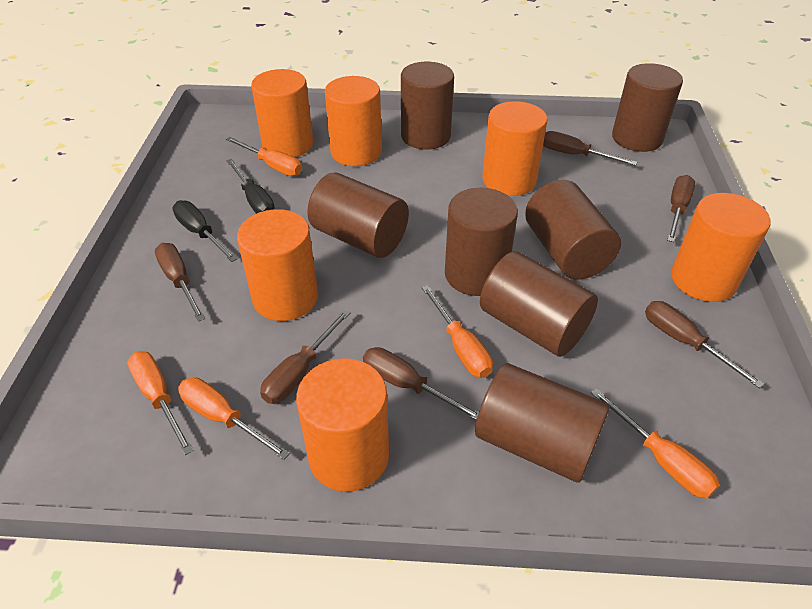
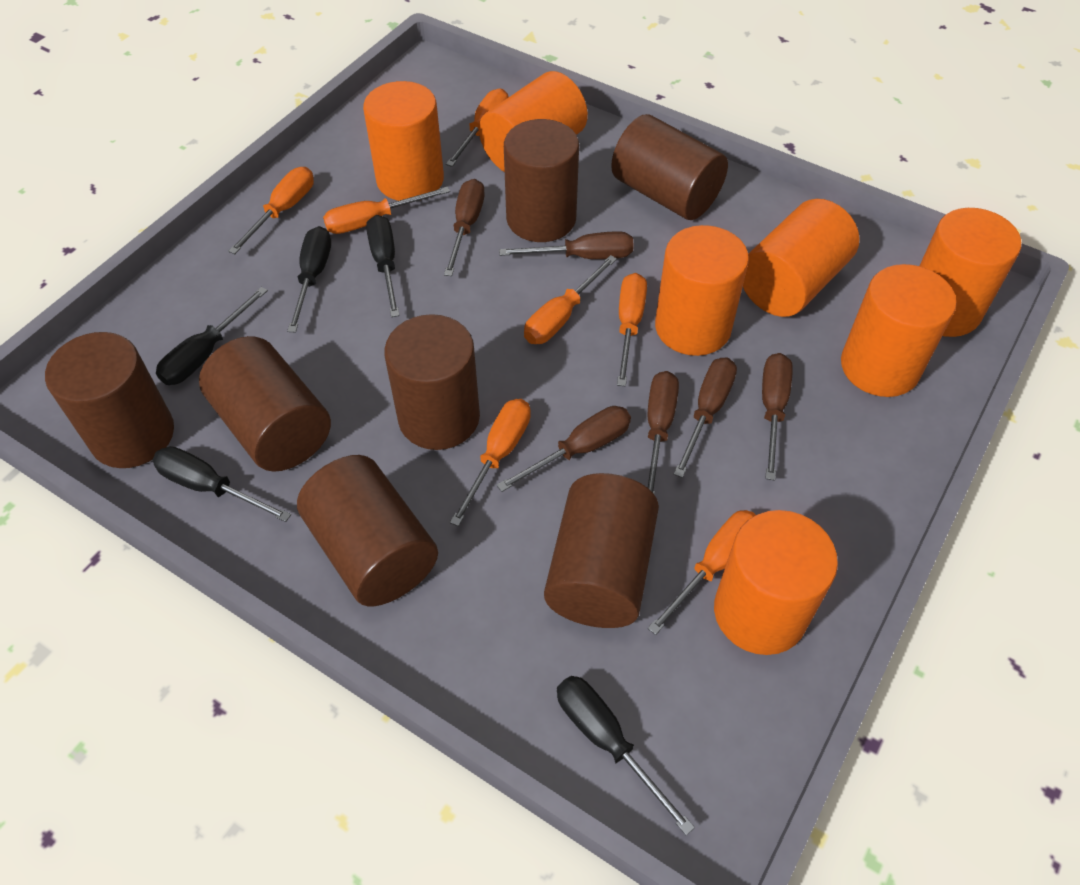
black screwdriver: [172,200,237,262] [226,159,275,214] = 2 -> [152,446,291,522] [156,287,268,385] [287,226,331,333] [366,215,400,317] [557,676,695,836] = 5
orange cylinder: [237,209,318,321] [251,69,313,157] [296,358,389,492] [325,76,382,166] [482,101,548,196] [671,193,770,302] = 6 -> [363,81,444,201] [479,71,588,172] [655,225,749,356] [714,510,838,655] [743,199,860,317] [841,264,957,397] [920,208,1021,337] = 7
orange screwdriver: [127,351,194,455] [178,377,290,460] [226,137,302,176] [421,285,493,378] [591,388,720,499] = 5 -> [228,167,314,254] [323,187,450,234] [446,88,508,167] [450,399,531,526] [524,255,617,344] [617,273,647,387] [648,510,756,635] = 7

